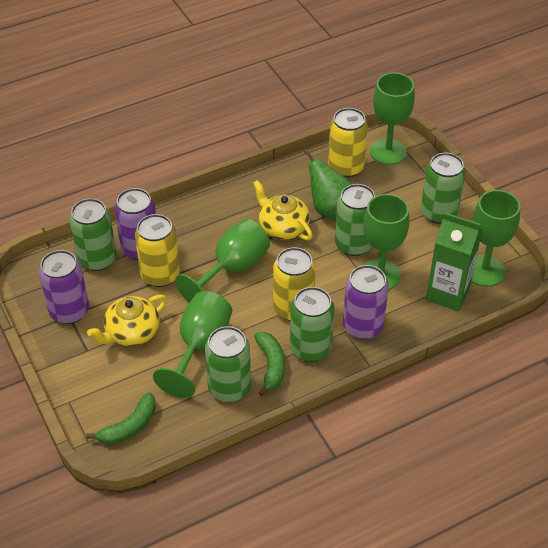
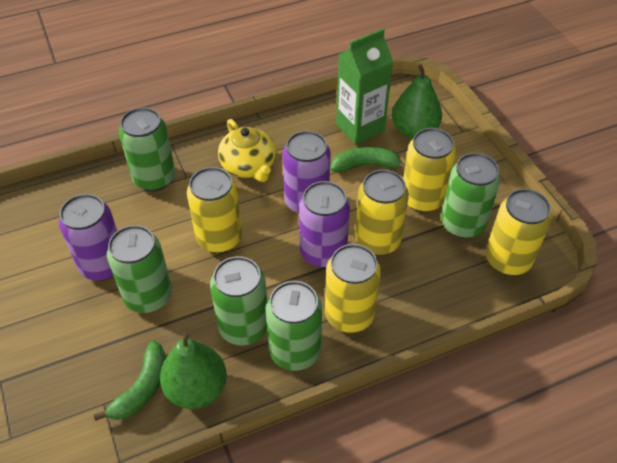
green goblet: [153,291,232,398] [175,219,270,303] [363,194,409,290] [370,73,415,165] [471,190,520,287] = 5 -> none = 0
green pear: [304,149,352,220] = 1 -> [160,330,227,409] [392,65,442,139] = 2
yellow can: [135,214,180,287] [273,247,316,321] [328,108,368,178] = 3 -> [187,167,242,253] [325,244,381,333] [355,169,409,256] [403,128,456,212] [486,189,552,275] = 5
yellow teapot: [87,295,167,346] [253,180,313,240] = 2 -> [218,119,276,182] = 1

